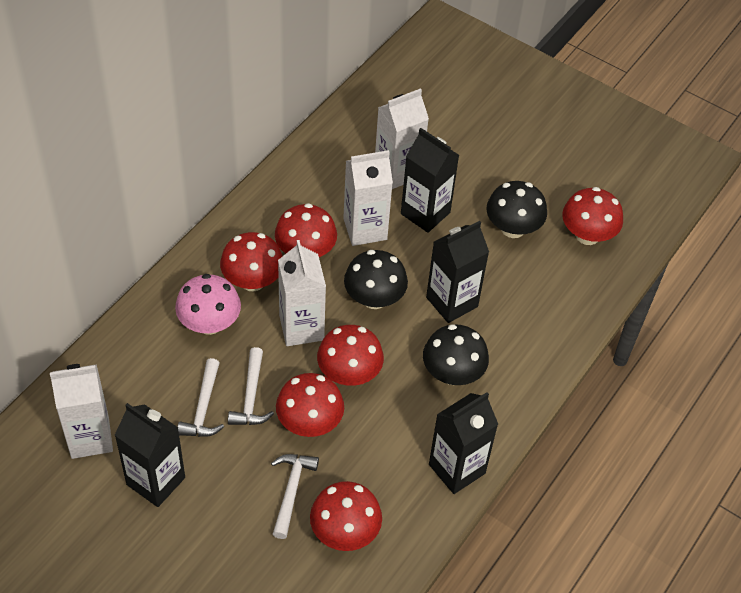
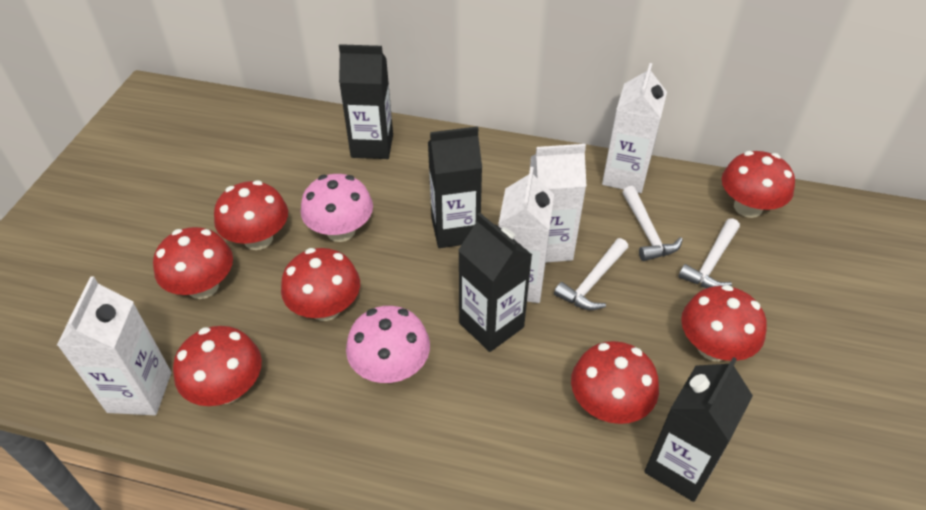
black mushroom: [344,250,408,309] [423,324,489,385] [486,181,547,238] = 3 -> none = 0
pink mushroom: [175,274,241,335] = 1 -> [301,174,373,242] [346,306,430,383] = 2
red mushroom: [220,232,282,291] [275,203,337,257] [276,373,344,437] [310,481,382,551] [317,325,384,386] [562,187,623,245] = 6 -> [153,227,233,299] [173,326,262,406] [214,181,288,250] [281,248,360,321] [571,341,659,424] [681,285,767,361] [722,151,795,218] = 7

